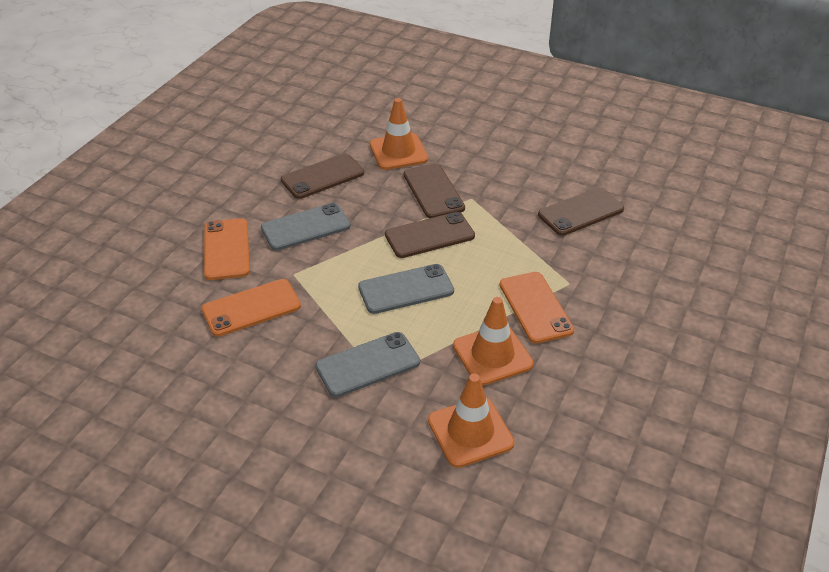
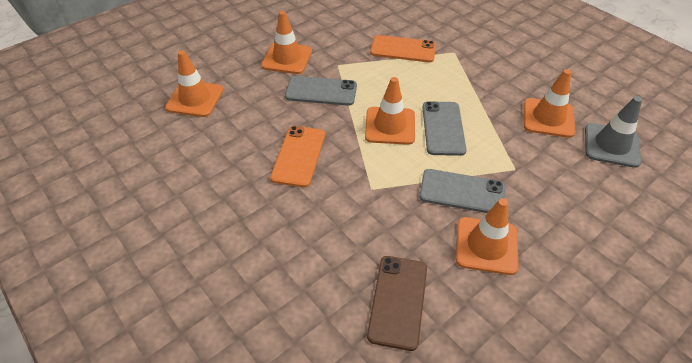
brown phone: [281,153,364,199] [385,212,475,258] [404,164,465,218] [538,188,624,236] = 4 -> [367,256,427,351] = 1
grey traffic cone: none = 0 -> [585,96,642,168] = 1
orange phone: [202,279,301,337] [204,218,250,280] [500,272,574,344] = 3 -> [270,126,325,187] [370,35,436,62] = 2
orange traffic cone: [370,98,428,170] [428,374,514,468] [453,297,534,386] = 3 -> [165,50,223,117] [261,11,312,74] [365,77,415,145] [456,198,519,275] [524,69,575,138] = 5

